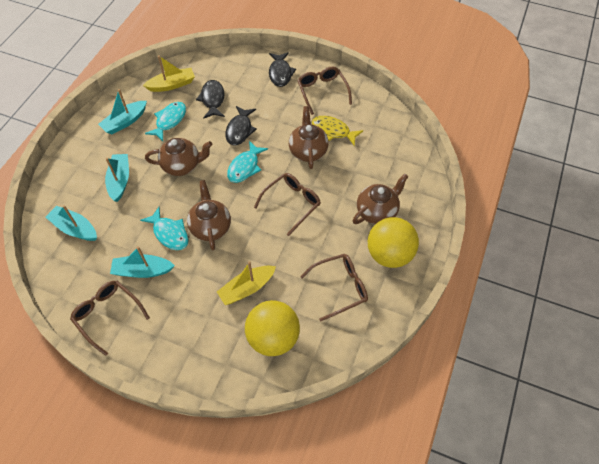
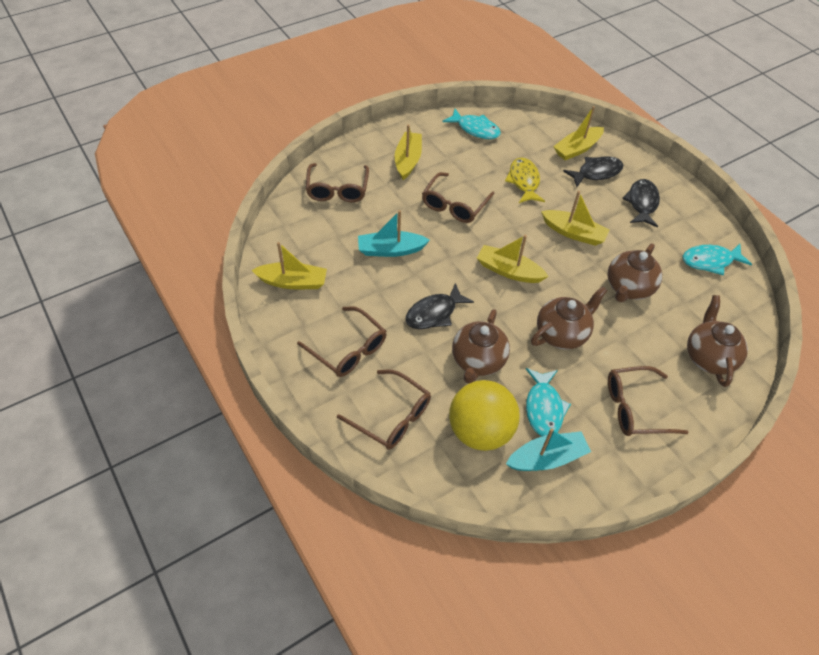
brown glasses: [70,281,150,356] [254,173,321,236] [297,66,352,115] [300,254,368,321] = 4 -> [297,306,386,377] [306,163,369,202] [337,370,431,450] [422,172,495,223] [608,366,689,436] = 5
turquoise boat: [46,205,97,241] [98,89,147,134] [105,154,129,202] [110,246,175,278] = 4 -> [358,210,430,257] [506,428,591,471] = 2
yellow ball: [245,300,300,356] [368,217,419,268] = 2 -> [449,380,520,451] = 1
yellow boat: [143,55,195,92] [217,261,276,305] = 2 -> [251,242,327,289] [395,124,422,180] [477,235,549,283] [541,191,610,246] [553,106,604,160] = 5

